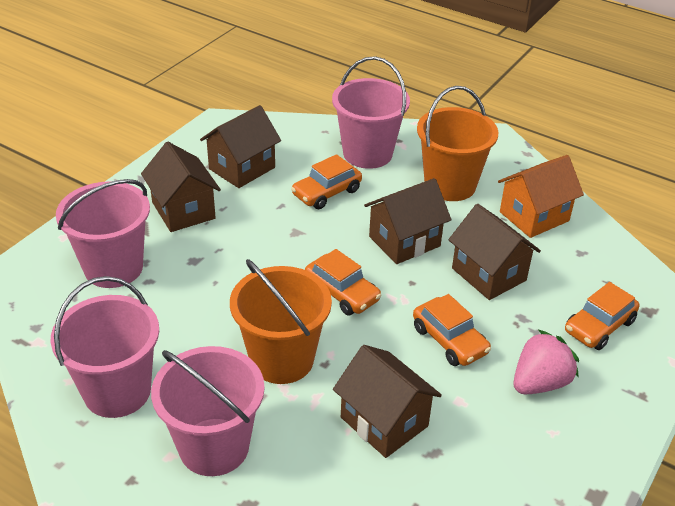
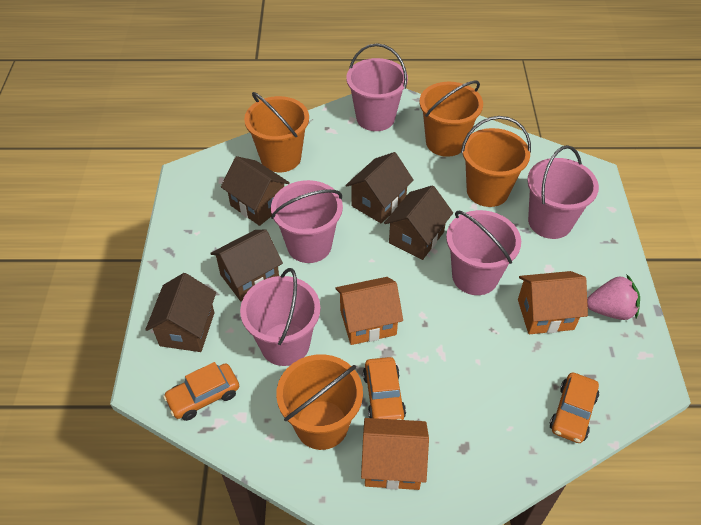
orange bucket: [230,259,332,384] [417,86,498,201] = 2 -> [244,92,309,172] [276,354,363,450] [420,80,483,157] [461,116,531,207] = 4
orange car: [291,154,362,209] [305,249,382,316] [413,294,491,366] [565,282,639,350] = 4 -> [163,362,239,421] [363,357,406,420] [550,372,599,443] = 3
orange house: [498,155,584,238] = 1 -> [335,277,403,345] [361,418,429,490] [518,271,588,334] = 3
pink bucket: [50,276,159,418] [56,179,150,288] [151,346,265,476] [332,56,410,169] = 4 -> [240,268,320,366] [271,180,343,263] [346,44,408,131] [446,210,521,295] [527,145,599,239] = 5

